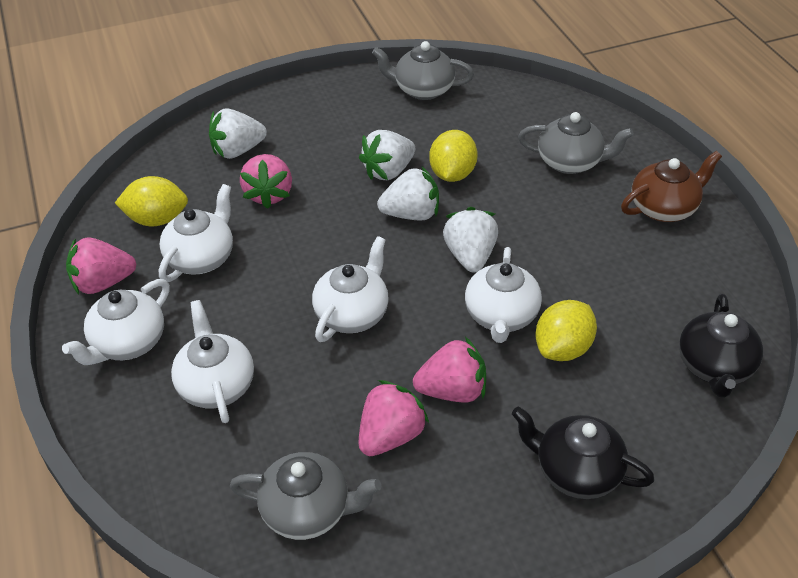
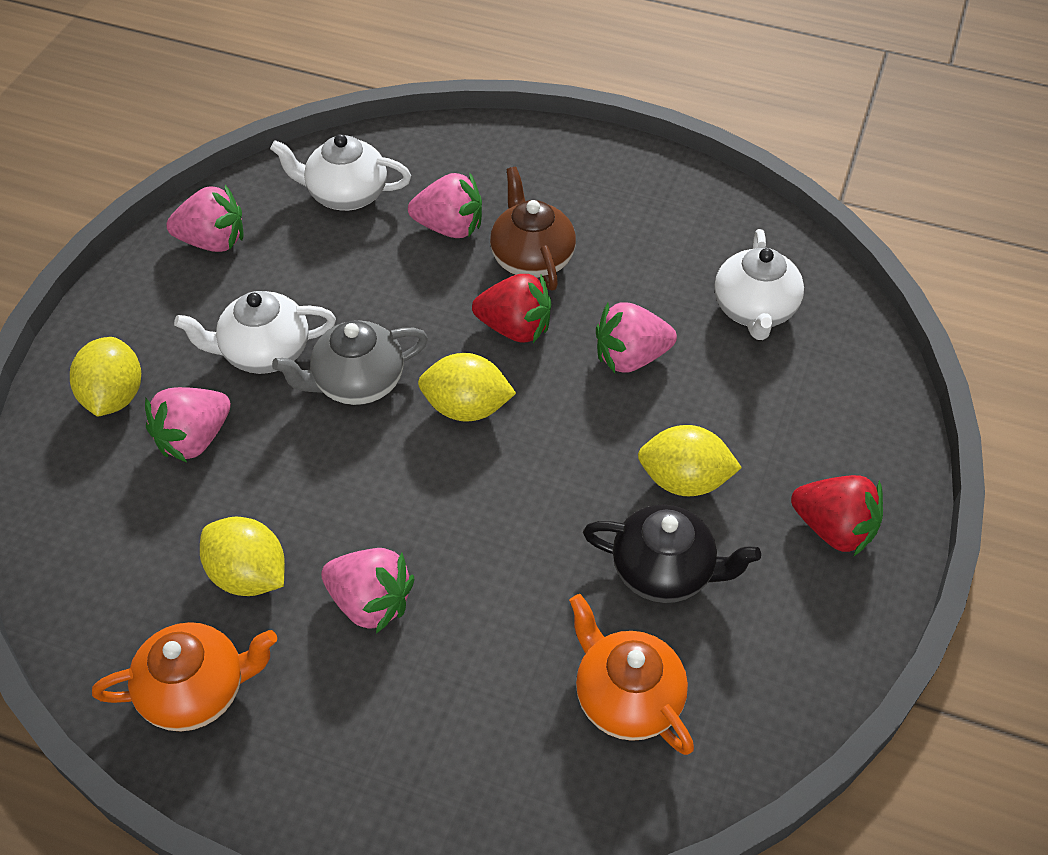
black teapot: [512,407,655,499] [679,294,763,398] = 2 -> [583,505,761,603] = 1
grey teapot: [230,452,381,540] [372,41,474,100] [518,112,634,174] = 3 -> [272,321,428,405] = 1
orange teapot: none = 0 -> [92,622,277,731] [569,594,694,755] = 2
pink strawberry: [66,238,136,294] [240,154,292,209] [358,380,429,456] [413,337,486,403] = 4 -> [145,387,231,462] [166,185,243,252] [321,548,414,634] [408,173,482,238] [596,303,677,373] = 5
red strawberry: none = 0 -> [472,274,551,343] [791,475,883,557] = 2
white strawberry: [209,108,267,159] [359,130,415,180] [377,167,439,221] [443,207,498,272] = 4 -> none = 0
white teapot: [62,279,170,365] [159,184,233,282] [171,300,254,423] [312,236,389,342] [465,247,542,343] = 5 -> [174,291,336,374] [270,134,411,211] [714,229,804,340] = 3
yellow lemon: [115,176,188,227] [429,130,478,182] [535,300,597,361] = 3 -> [70,337,141,417] [200,517,285,596] [418,353,516,422] [638,425,742,496] = 4

